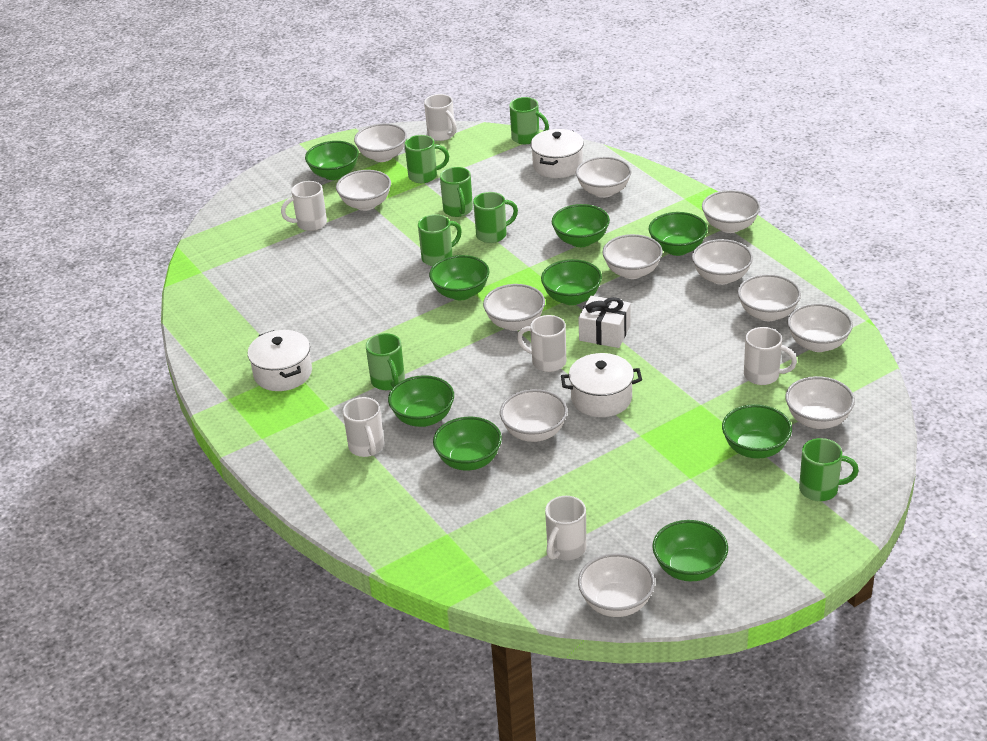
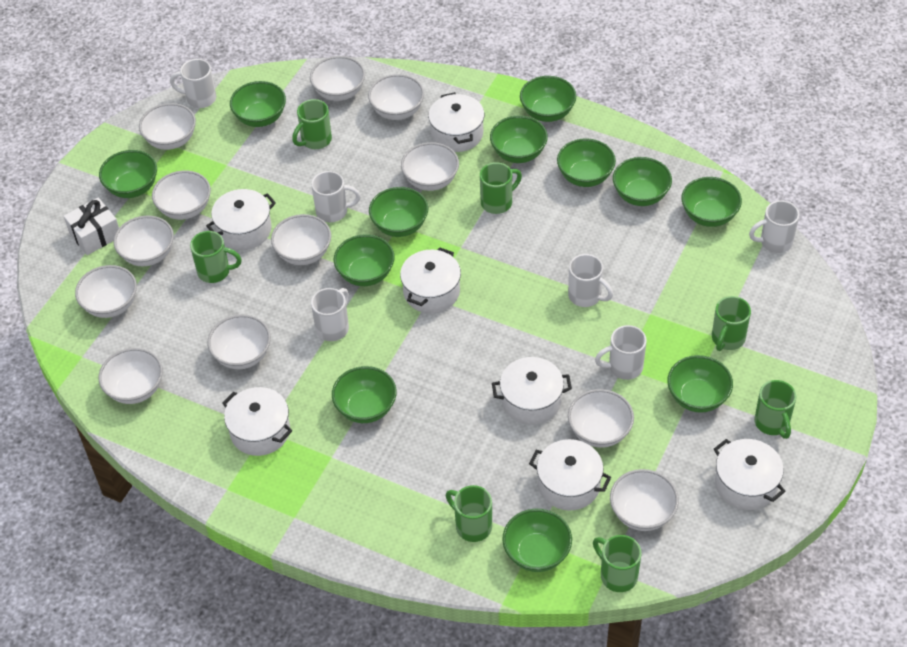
green bowl: [305,141,359,180] [388,375,454,427] [429,255,489,300] [433,417,502,471] [541,259,602,305] [552,204,610,247] [649,212,708,256] [652,520,728,581] [722,404,792,459] = 9 -> [99,150,157,198] [230,81,286,127] [332,366,397,423] [334,234,395,286] [369,187,428,237] [490,116,548,163] [502,509,572,572] [520,76,576,122] [557,138,616,187] [613,157,672,206] [667,355,733,413] [681,177,742,227] = 12
white pot: [248,330,312,391] [531,129,584,178] [561,353,642,417] = 3 -> [206,189,276,250] [222,387,292,456] [400,247,461,313] [428,92,484,152] [492,357,572,425] [529,439,611,511] [714,439,786,510] = 7

